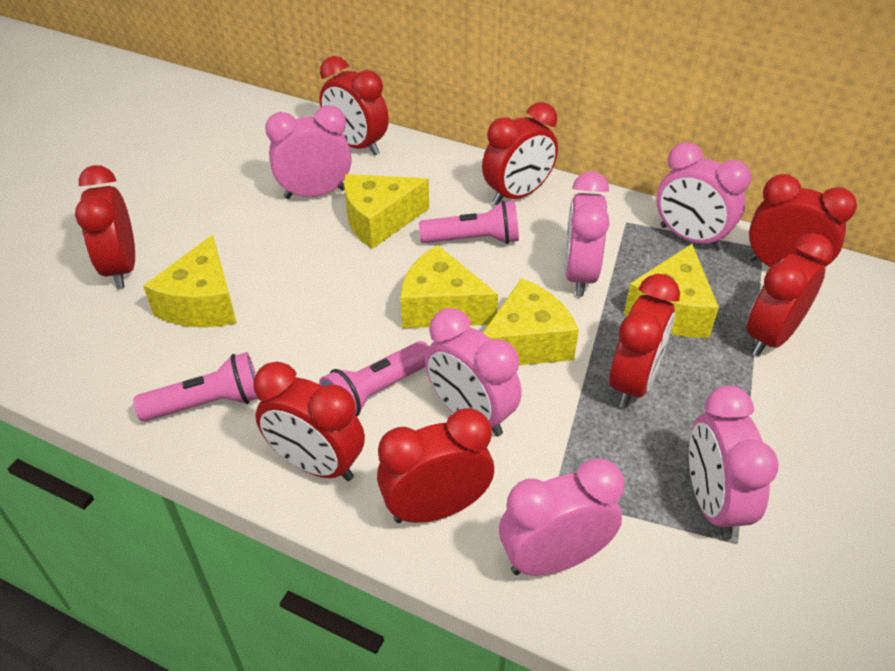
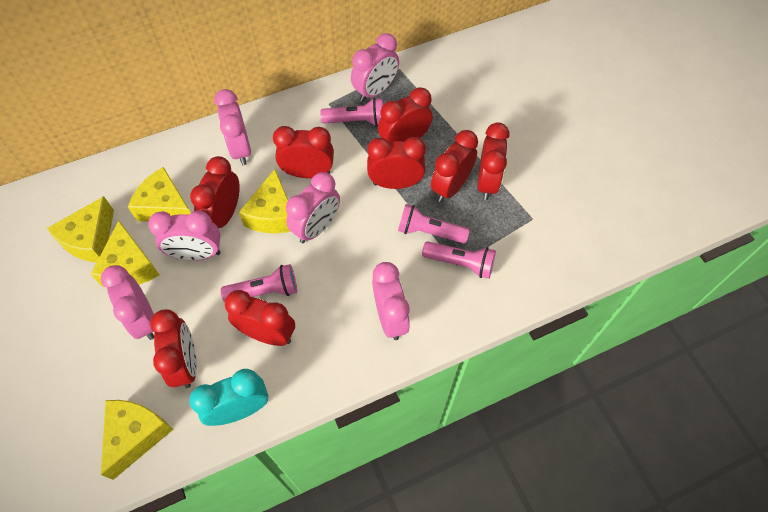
pink flashlight: [133,352,258,421] [319,341,429,416] [419,201,519,244] = 3 -> [221,264,297,302] [320,98,383,126] [398,204,470,244] [422,242,496,279] = 4
turquoise clock: none = 0 -> [189,369,268,426] = 1

